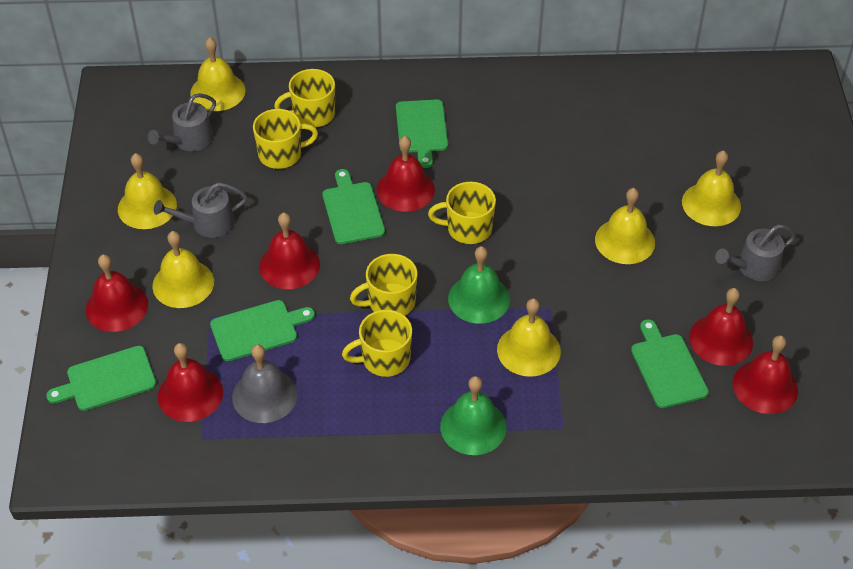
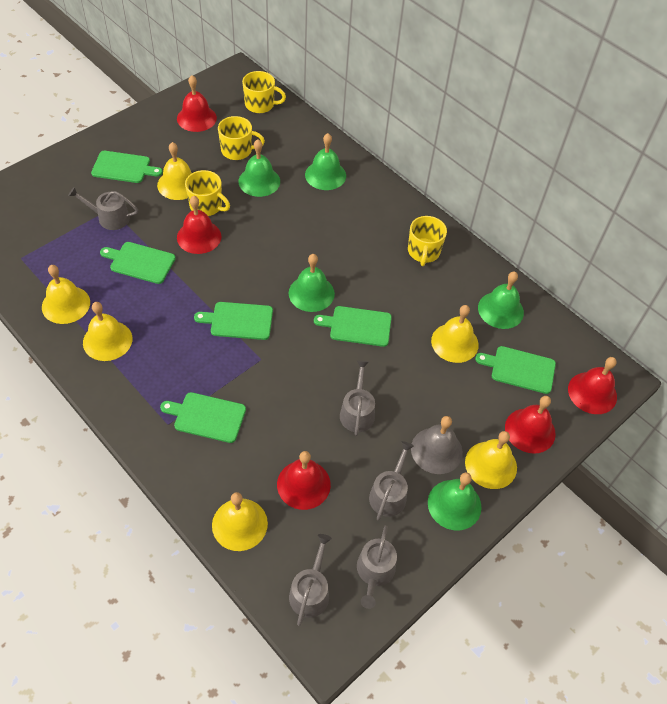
green bell: [440,376,507,455] [448,246,510,324] = 2 -> [238,139,280,197] [289,254,335,312] [305,133,346,190] [428,472,481,530] [478,271,524,329] = 5
green cutting board: [46,346,156,411] [210,300,315,361] [322,169,385,244] [396,99,448,168] [631,319,709,408] = 5 -> [91,151,163,183] [100,242,176,284] [160,392,246,443] [194,302,273,340] [314,306,392,347] [475,346,556,394] = 6
grey watering can: [148,93,216,151] [154,182,247,238] [715,224,796,281] = 3 -> [68,187,138,230] [289,534,332,626] [340,360,375,436] [357,525,397,609] [369,441,414,521] = 5
red bell: [85,254,148,332] [158,343,223,422] [259,212,320,289] [377,136,435,212] [689,288,753,366] [733,335,798,414] = 6 -> [177,75,217,132] [177,196,221,254] [277,451,331,510] [505,396,556,454] [568,357,617,414] = 5
yellow mug: [253,109,318,169] [274,69,335,127] [342,310,412,377] [350,254,417,316] [428,182,496,244] = 5 -> [185,170,230,216] [218,116,265,160] [242,71,286,113] [408,216,447,266] = 4

